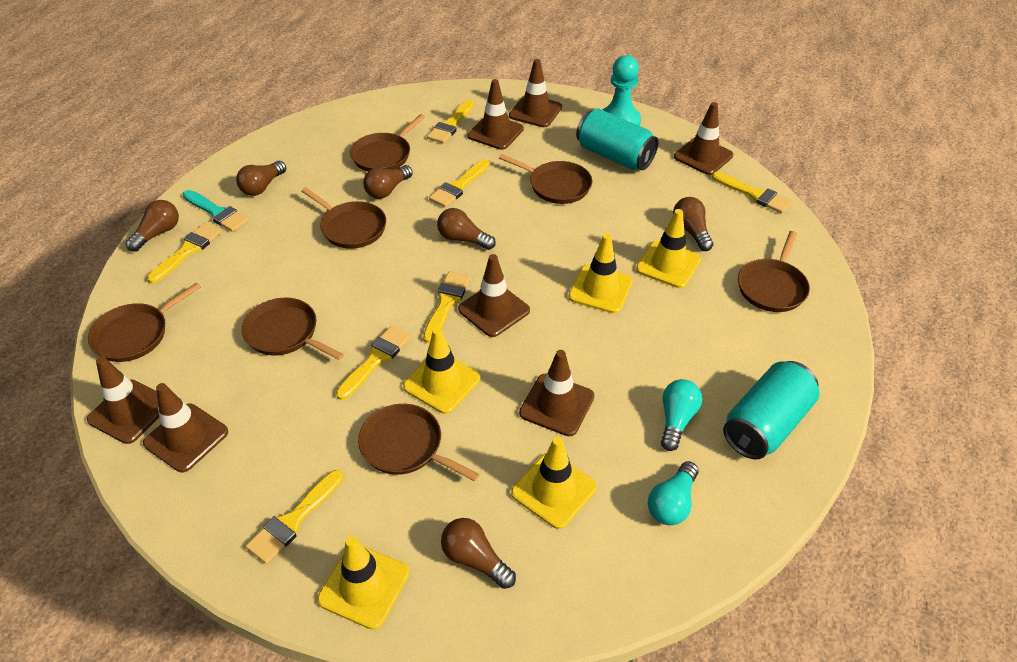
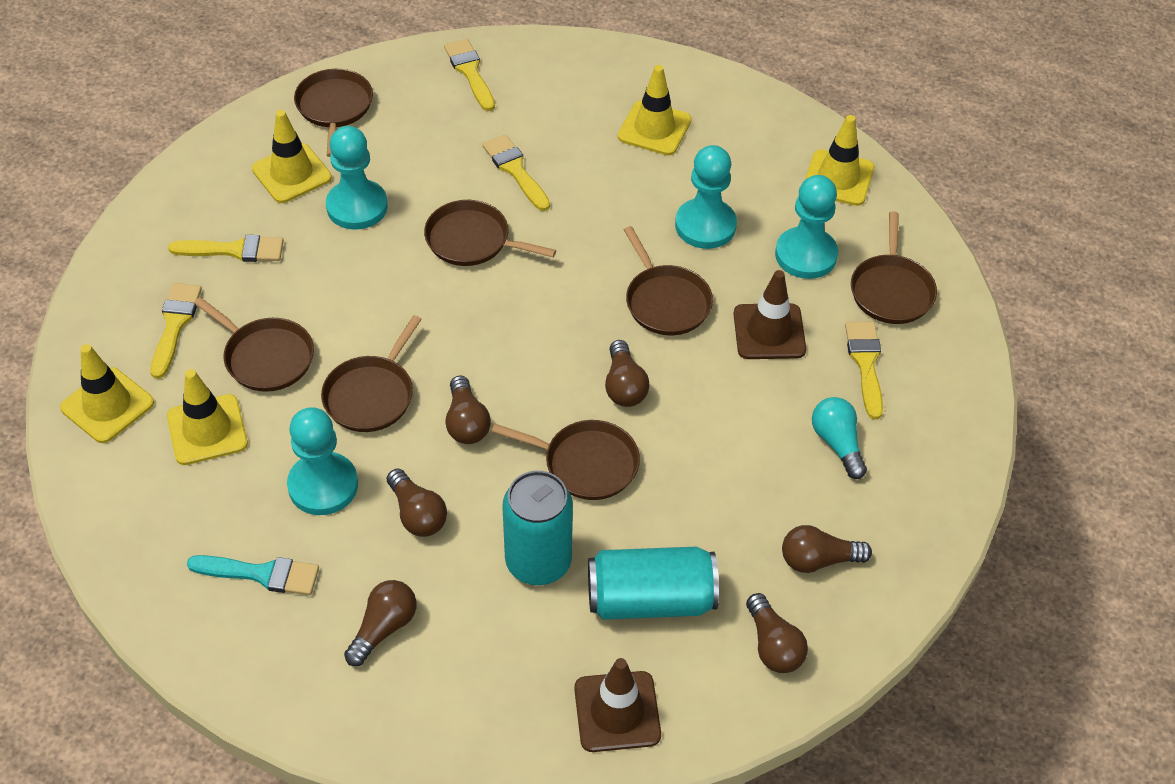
brown traffic cone: [87,357,159,444] [143,383,228,472] [458,254,530,337] [467,79,524,150] [509,59,562,127] [519,350,594,436] [674,102,733,175] = 7 -> [574,658,661,752] [733,270,806,359] = 2
turquoise light bulb: [648,461,699,525] [661,379,702,451] = 2 -> [812,397,867,479] = 1
turquoise pawn: [602,55,641,126] = 1 -> [287,408,358,515] [326,126,388,230] [675,145,737,249] [775,175,838,279] = 4
yellow brush: [147,223,222,284] [246,470,344,564] [336,325,411,400] [423,272,470,343] [427,100,474,143] [429,159,490,207] [712,172,792,214] = 7 -> [150,283,202,379] [168,235,284,262] [444,39,495,111] [482,134,550,211] [845,321,883,419] = 5

